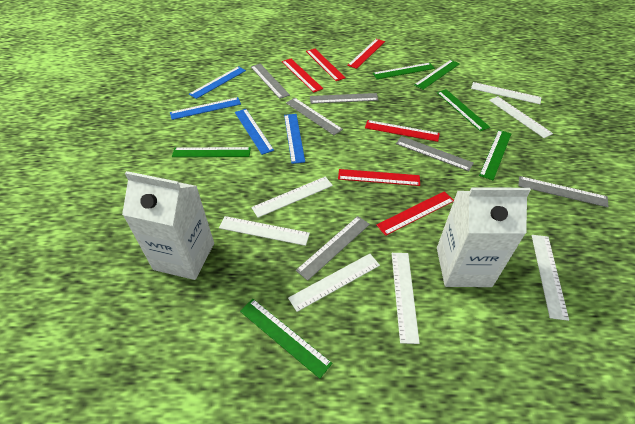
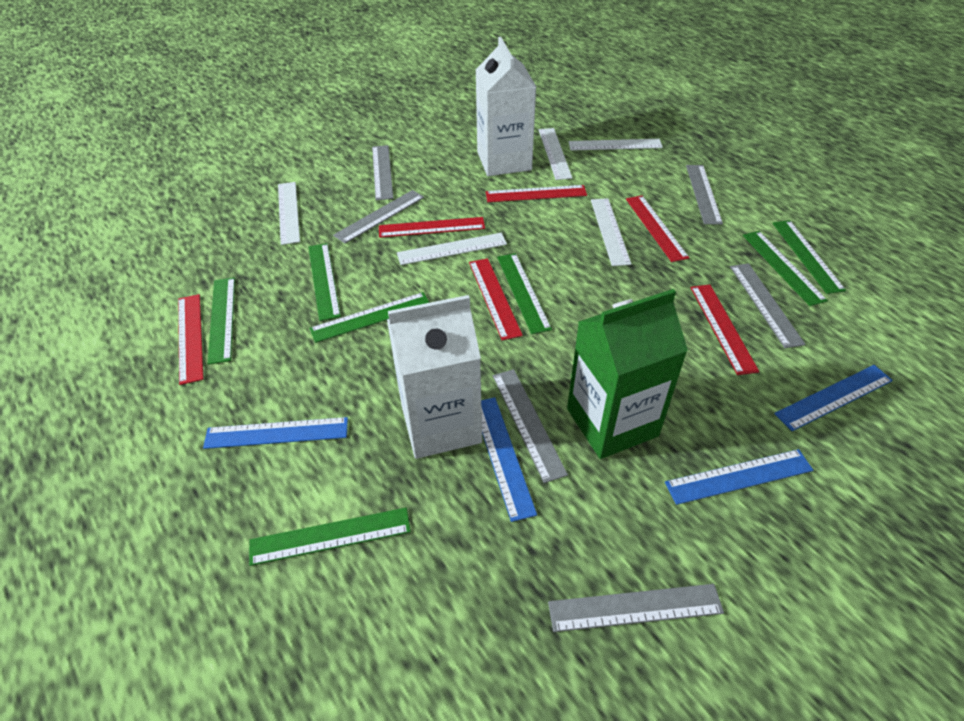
green carton: none = 0 -> [567,289,688,459] = 1
green ruler: [172,147,251,157] [240,299,333,379] [373,63,435,79] [414,60,460,90] [437,89,490,131] [479,130,511,180] = 6 -> [208,277,235,365] [249,508,411,566] [308,243,341,321] [309,292,430,343] [497,253,552,334] [743,231,828,306] [772,220,846,294] = 7
white ruler: [219,216,310,246] [251,177,333,218] [288,254,380,312] [392,253,420,344] [471,82,541,104] [489,96,553,138] [531,235,569,321] = 7 -> [278,182,300,245] [397,233,507,265] [539,128,572,180] [568,139,663,151] [591,198,631,266] = 5

